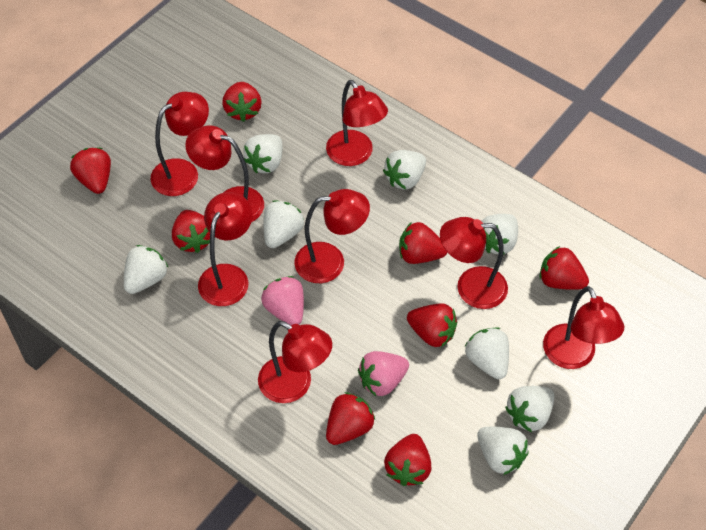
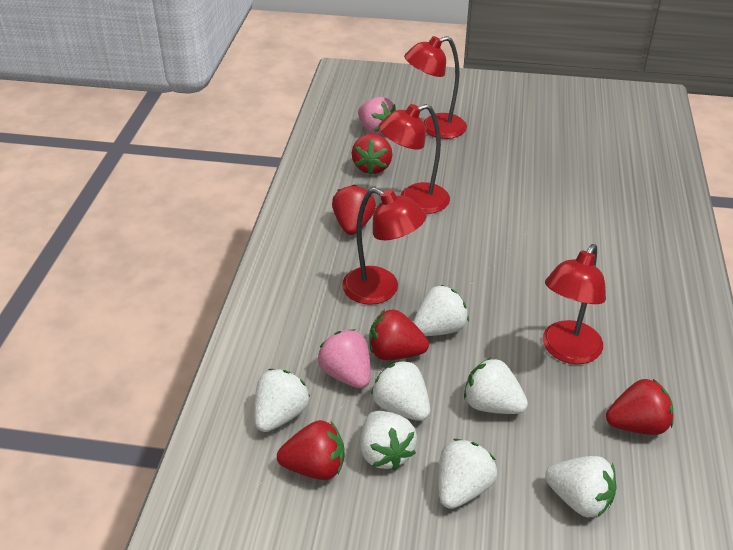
red lamp: [151,92,209,196] [185,125,264,222] [198,192,252,306] [258,321,332,403] [294,189,370,283] [326,80,388,166] [440,217,508,309] [543,286,624,369] = 8 -> [342,187,427,305] [379,104,450,214] [404,36,467,139] [543,244,606,364] = 4
red strawberry: [70,148,111,194] [172,210,210,253] [222,82,261,122] [326,392,375,445] [384,434,431,486] [399,222,447,264] [407,303,457,347] [540,246,589,290] = 8 -> [277,420,345,480] [332,185,376,235] [352,134,392,175] [369,310,429,360] [606,379,674,435] = 5
white strawberry: [124,245,169,294] [243,134,283,173] [264,200,304,248] [383,150,426,190] [465,327,509,379] [477,427,529,475] [482,214,518,255] [505,386,554,432] = 8 -> [254,369,310,432] [360,411,417,470] [371,360,430,421] [413,285,469,336] [438,439,497,509] [464,357,528,414] [545,456,617,518] = 7

